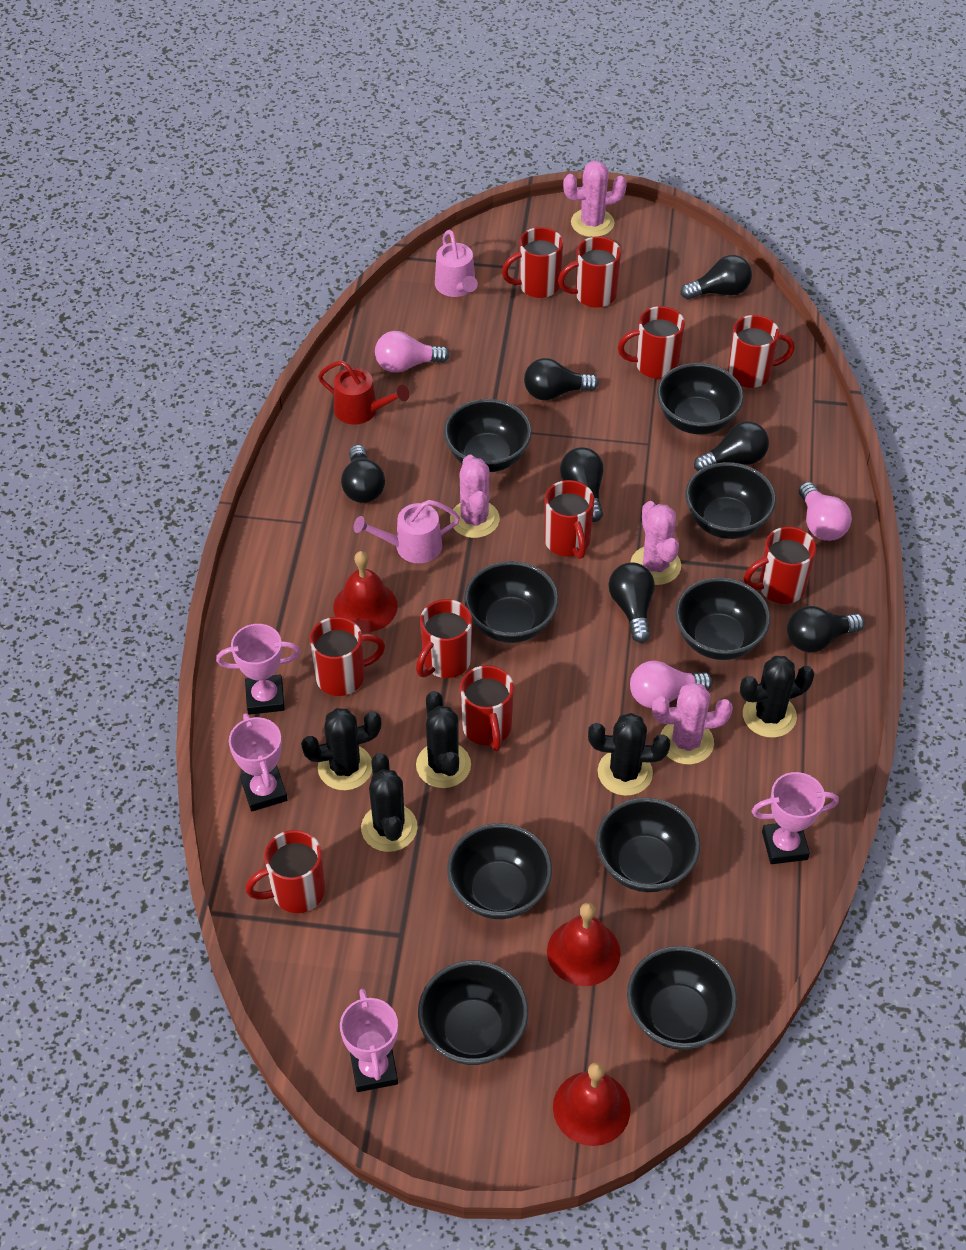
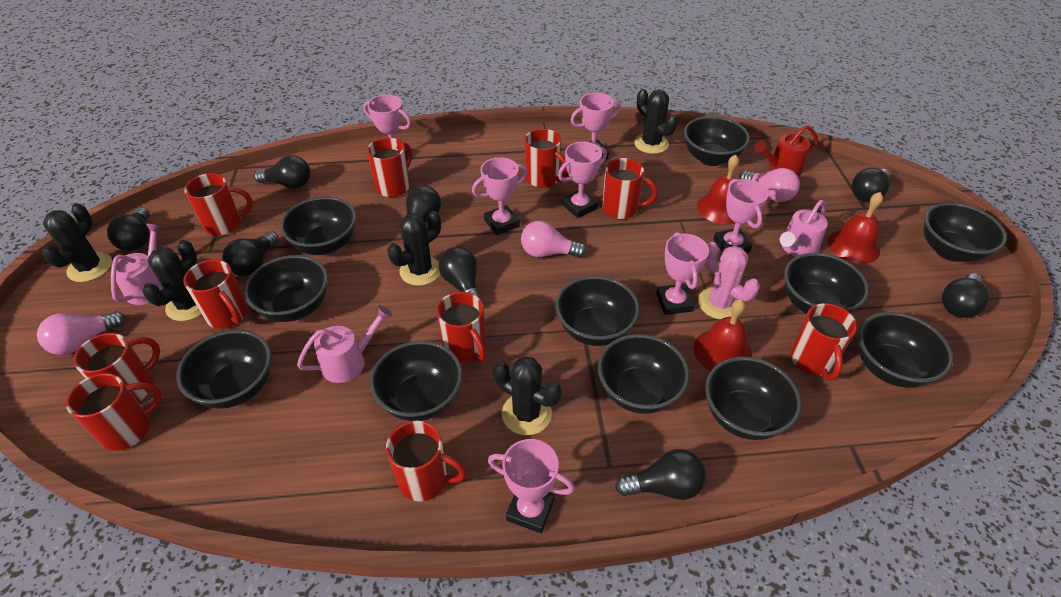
black bowl: [418,960,528,1065] [444,399,532,472] [447,823,552,919] [464,561,559,643] [596,798,700,892] [627,946,737,1050] [657,363,744,435] [675,577,771,660] [685,462,776,539] = 9 -> [176,330,271,409] [244,255,328,322] [280,196,356,255] [370,341,462,421] [555,276,640,346] [598,334,689,414] [684,116,750,166] [705,357,801,440] [784,253,869,314] [858,312,953,388] [924,203,1007,262] = 11
black light bulb: [341,445,385,503] [524,358,599,400] [560,447,604,522] [609,563,655,643] [681,255,752,300] [694,421,769,471] [787,606,864,653] = 7 -> [107,207,150,251] [222,231,279,276] [254,155,310,189] [401,185,441,237] [439,247,482,301] [615,449,706,500] [852,168,890,202] [942,273,989,318] = 8
pink cactus: [450,455,500,538] [563,161,627,237] [631,501,681,585] [652,682,733,765] = 4 -> [698,242,760,319] = 1
pink trophy: [216,624,300,715] [229,713,288,811] [340,989,398,1092] [752,772,839,864] = 4 -> [363,94,411,158] [472,157,528,235] [488,439,575,533] [558,142,607,218] [570,93,621,160] [656,232,709,315] [714,179,769,253] = 7
pink watering can: [353,500,460,563] [435,230,478,297] = 2 -> [111,224,163,305] [297,305,392,383] [780,200,828,257] = 3

